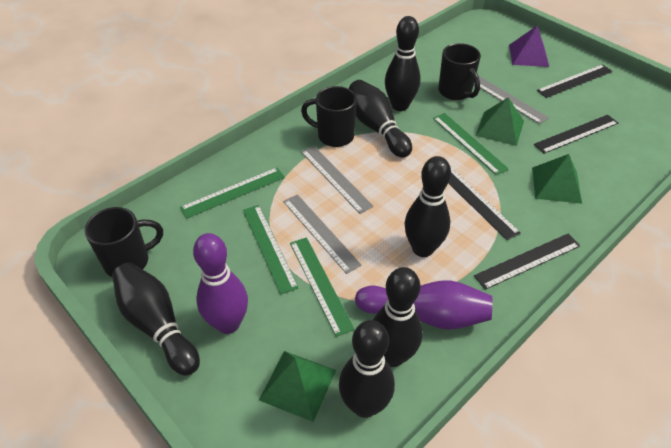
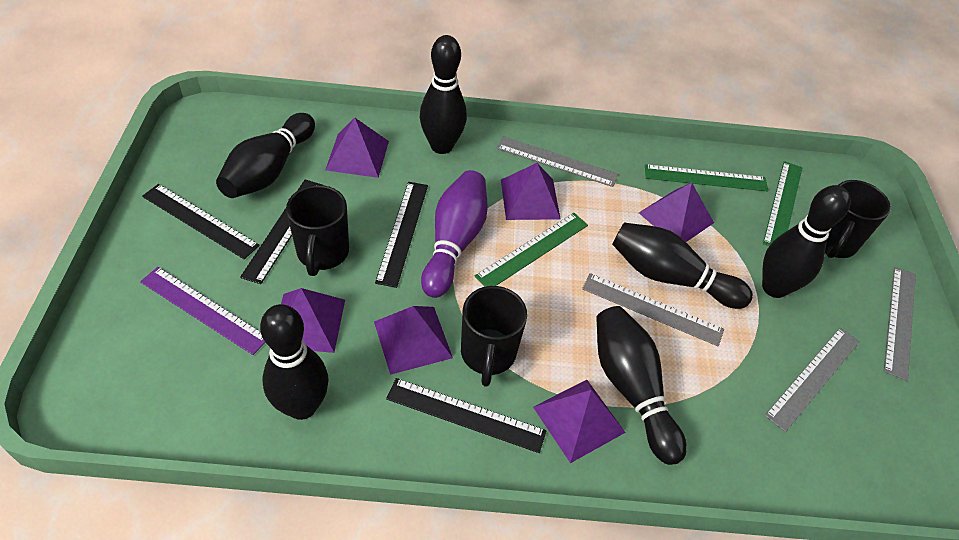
green pyramid: [259,351,336,422] [476,97,524,146] [532,154,582,204] = 3 -> none = 0
green ruler: [180,168,285,219] [243,205,298,295] [290,237,355,337] [433,113,509,175] = 4 -> [475,213,588,287] [645,164,768,192] [763,161,802,246] = 3
grey ruler: [283,194,362,274] [301,146,374,214] [474,76,549,124] = 3 -> [497,136,618,187] [582,273,724,346] [764,328,860,432] [884,267,916,381] = 4
purple bowling pin: [193,233,248,334] [355,280,492,330] = 2 -> [421,170,488,298] = 1
purple pyramid: [509,26,549,67] = 1 -> [281,288,345,353] [325,118,389,178] [374,306,453,375] [501,163,561,220] [533,380,626,463] [639,183,714,242] = 6
purple ruler: none = 0 -> [140,267,266,355] = 1

